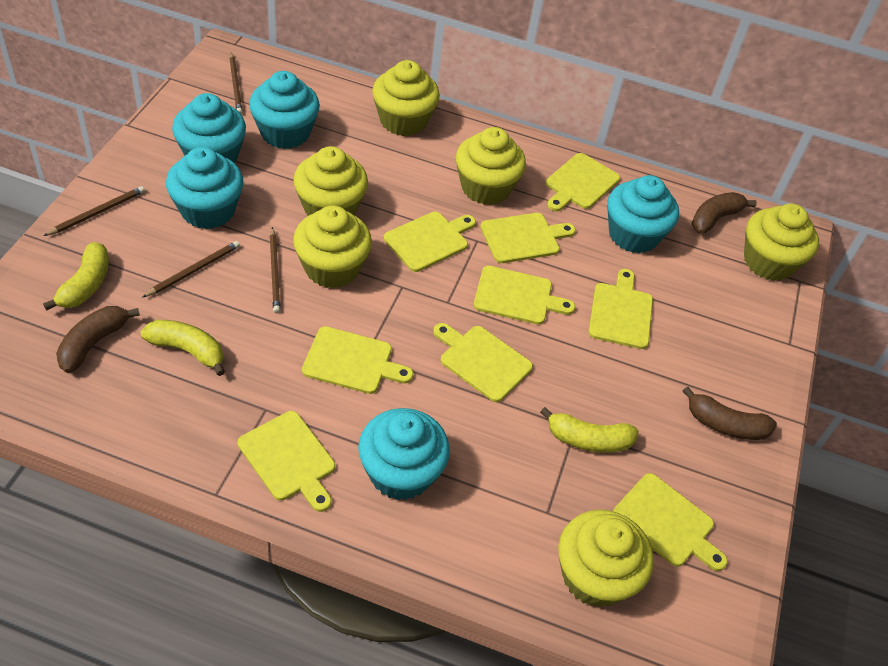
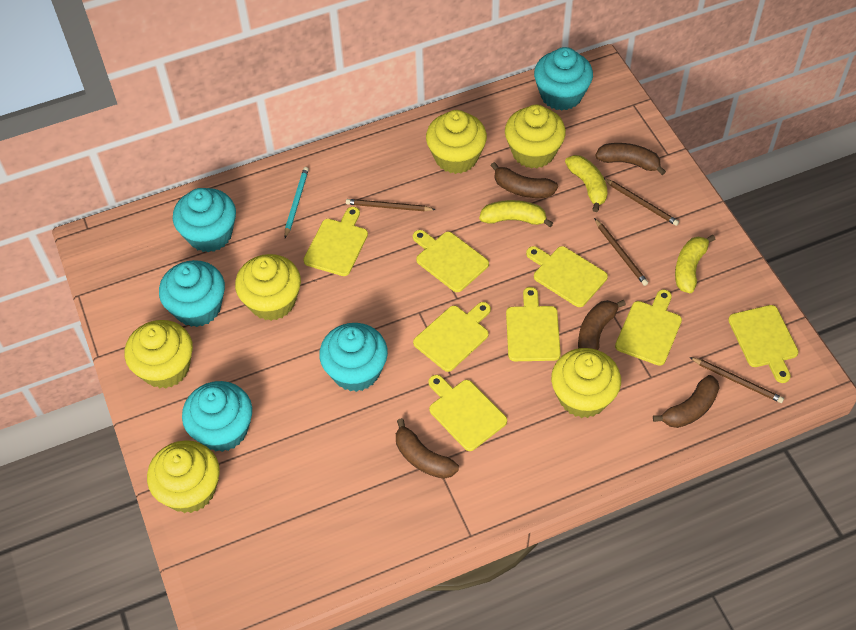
brown banana: [56,306,140,373] [683,387,777,440] [692,192,757,233] = 3 -> [396,418,459,479] [491,162,558,198] [578,300,626,350] [595,143,666,175] [653,375,719,428] = 5
turquoise pencil: none = 0 -> [285,167,309,238] = 1
yellow cutting board: [238,411,335,512] [302,326,413,394] [384,212,476,272] [433,323,533,402] [474,266,575,325] [480,213,576,263] [546,153,620,211] [588,269,653,349] [613,473,728,571] = 9 -> [303,207,368,276] [413,230,489,292] [413,302,491,372] [429,375,507,451] [506,287,561,361] [526,246,608,307] [615,289,682,366] [728,305,799,383] = 8

